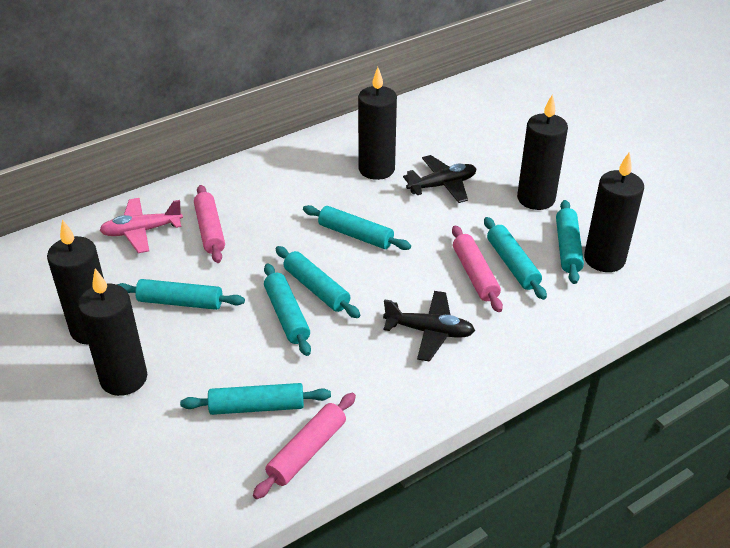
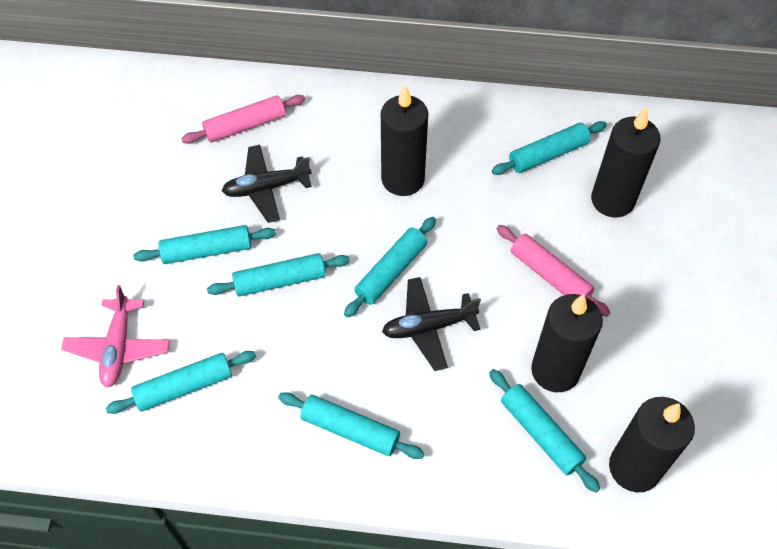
black candle: [47,219,104,345] [78,268,147,396] [358,67,397,180] [517,94,568,210] [584,152,644,272] = 5 -> [381,85,428,196] [531,294,603,392] [591,107,661,218] [609,397,695,493] = 4
pink rolling pin: [194,185,225,263] [253,393,356,499] [452,225,503,312] = 3 -> [181,95,305,144] [496,225,610,317] = 2

